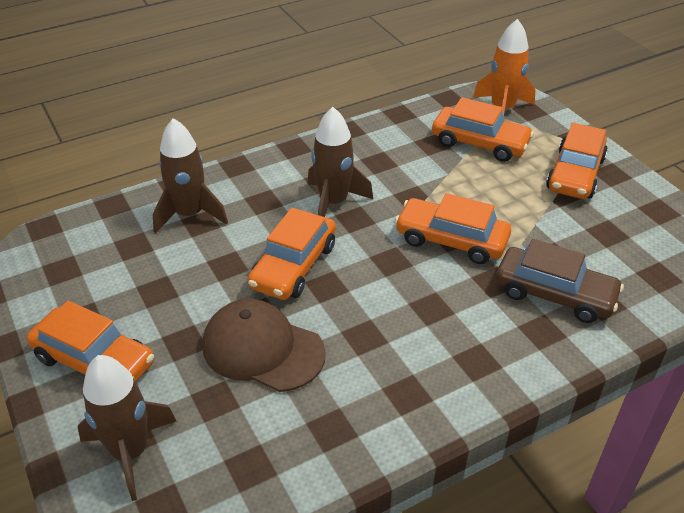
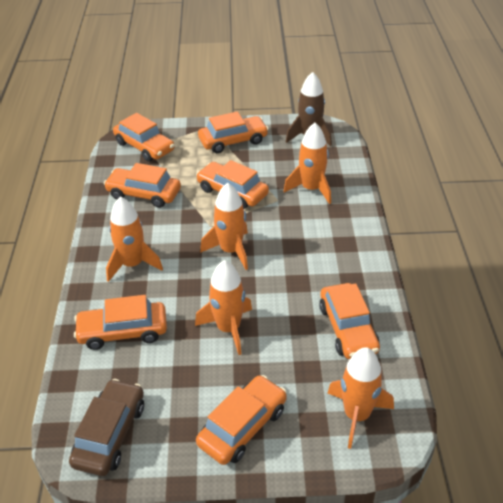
brown cap: [202,299,326,392] = 1 -> none = 0
brown rocket: [77,355,177,501] [153,118,228,234] [307,107,374,217] = 3 -> [286,72,332,147] = 1
orange car: [26,301,154,382] [248,208,336,300] [395,193,511,264] [432,97,534,162] [546,123,608,199] = 5 -> [74,295,167,350] [104,163,181,208] [113,113,174,162] [196,160,269,209] [196,375,287,465] [198,112,268,153] [319,283,380,359] = 7
orange rocket: [473,19,535,115] = 1 -> [106,197,163,282] [195,260,252,355] [200,183,248,270] [284,123,331,204] [328,347,394,449] = 5

